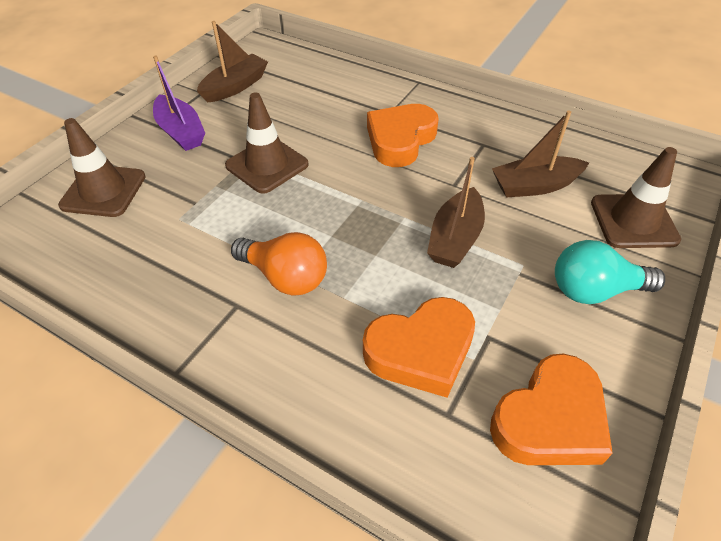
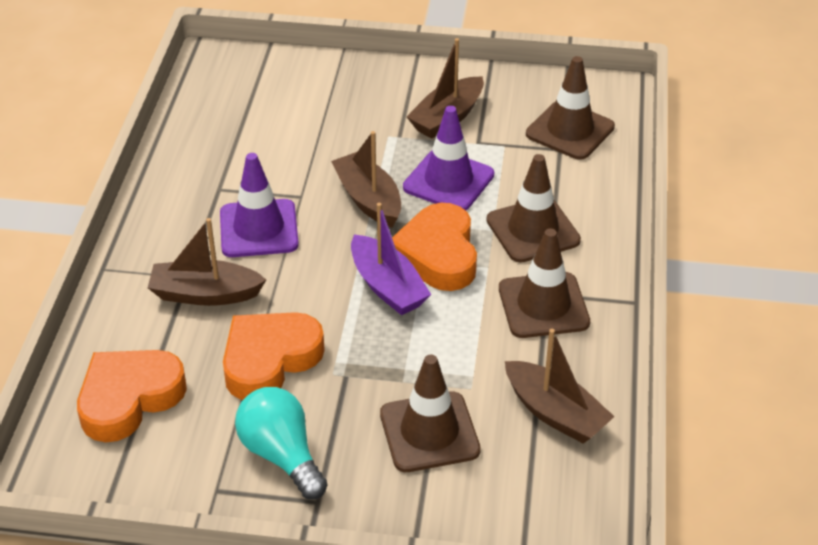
brown boat: [197,21,268,103] [427,157,485,268] [492,110,589,198] = 3 -> [148,218,266,306] [331,131,401,228] [407,38,484,139] [505,329,615,443] = 4
brown traffic cone: [58,118,146,217] [225,93,309,194] [591,147,681,248] = 3 -> [380,355,481,472] [486,154,581,263] [499,228,590,338] [526,56,615,160] = 4
orange light bulb: [231,232,327,295] = 1 -> none = 0
purple traffic cone: none = 0 -> [220,153,299,257] [403,106,494,211] = 2

